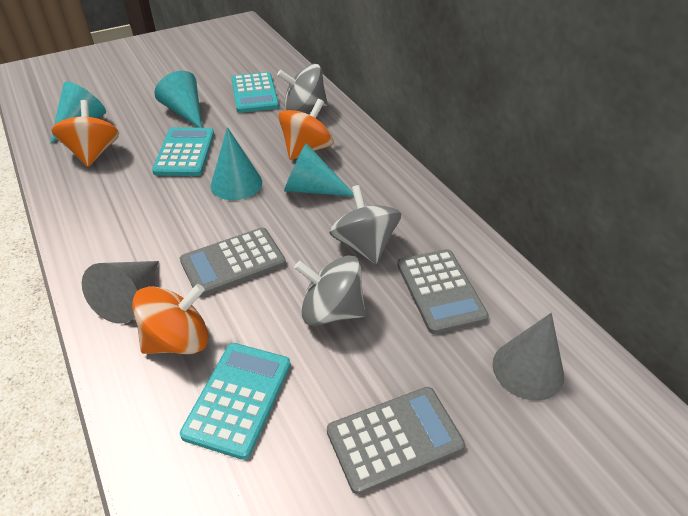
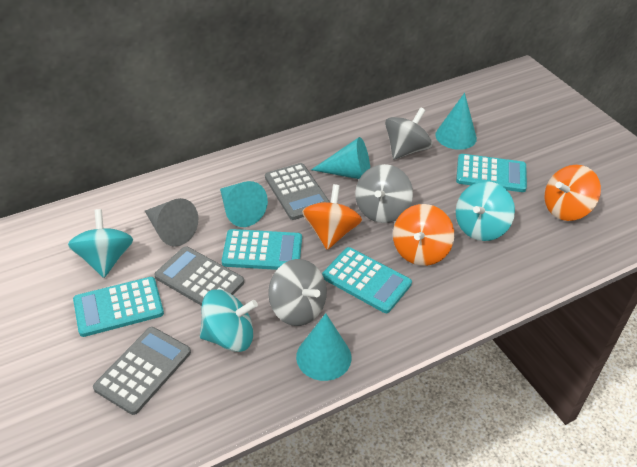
grey cone: [82,261,159,324] [492,313,564,401] = 2 -> [145,198,198,246] = 1
turquoise calculator: [152,127,214,176] [180,343,291,460] [231,72,279,113] = 3 -> [73,277,164,337] [222,229,302,270] [322,247,412,313] [456,154,527,192] = 4
turquoise spinning top: none = 0 -> [68,209,133,278] [200,289,258,352] [456,181,515,241] = 3

